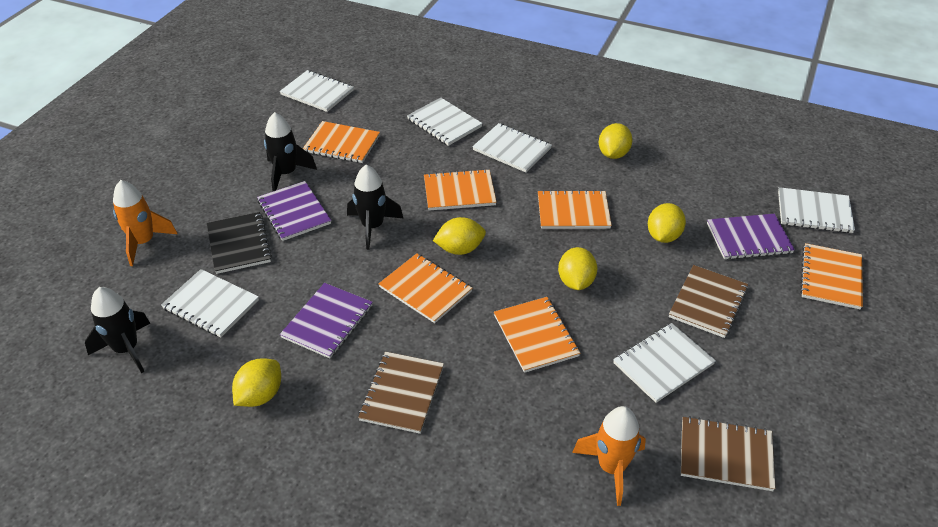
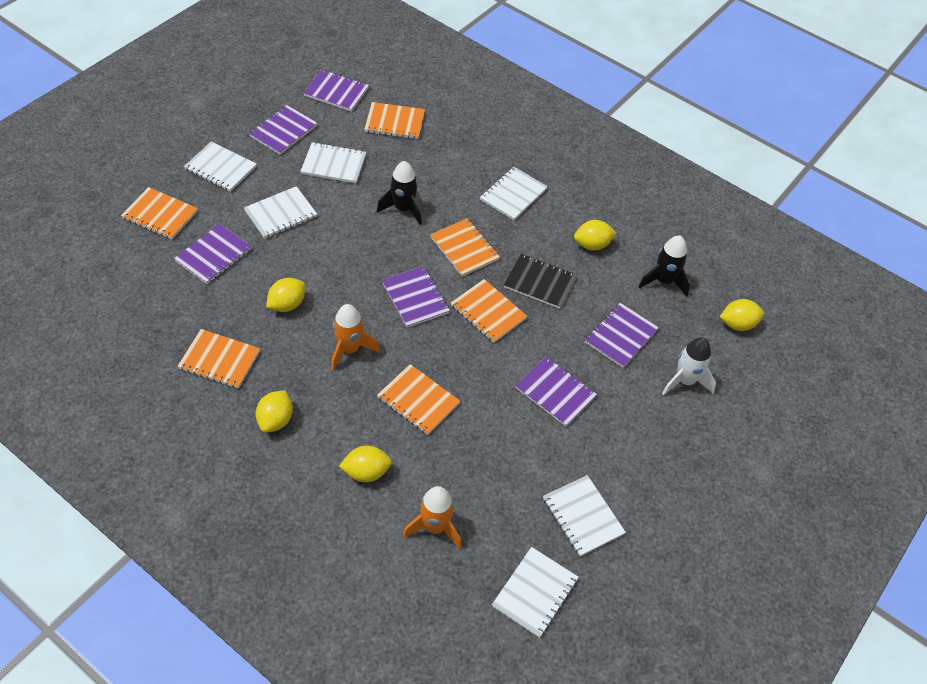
black rocket: [85,287,151,373] [264,112,317,191] [347,164,403,250] = 3 -> [377,161,422,225] [639,236,690,297] = 2
brown notebook: [358,352,444,434] [669,265,748,338] [681,416,776,491] = 3 -> none = 0
purple notebook: [257,181,331,241] [280,283,373,358] [707,214,795,260] = 3 -> [174,224,252,284] [249,105,317,154] [304,70,369,112] [382,266,450,328] [515,356,597,426] [585,303,659,368] = 6
white rocket: none = 0 -> [662,337,716,395] = 1

